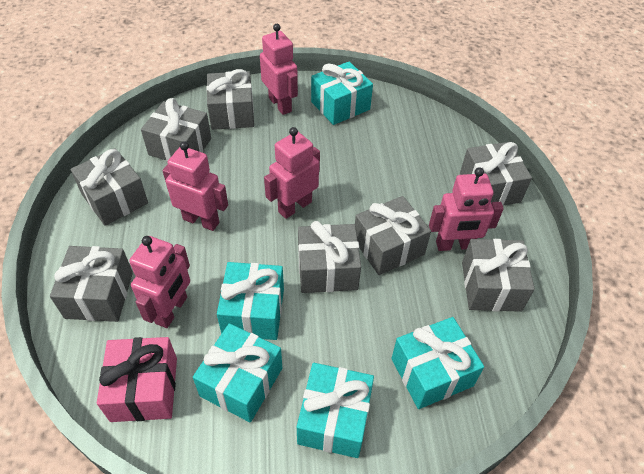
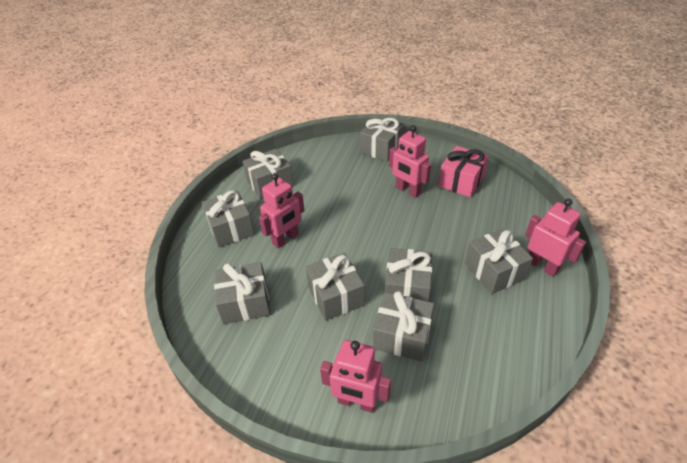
pink robot: [129,236,190,328] [162,141,228,231] [260,24,298,115] [264,127,320,219] [429,167,504,251] = 5 -> [259,173,305,248] [320,340,391,413] [389,125,431,198] [525,199,586,277] = 4
turquoise gift: [193,323,282,422] [217,262,284,340] [297,363,374,458] [311,62,373,125] [391,317,484,409] = 5 -> none = 0

